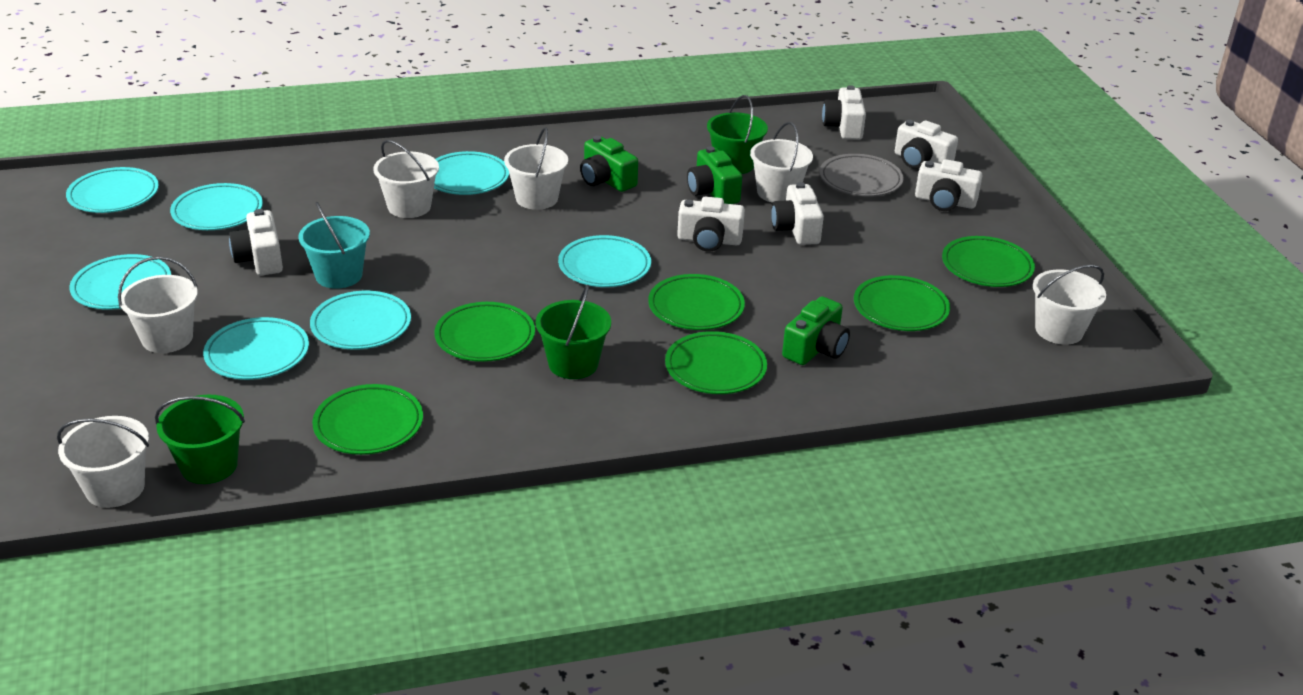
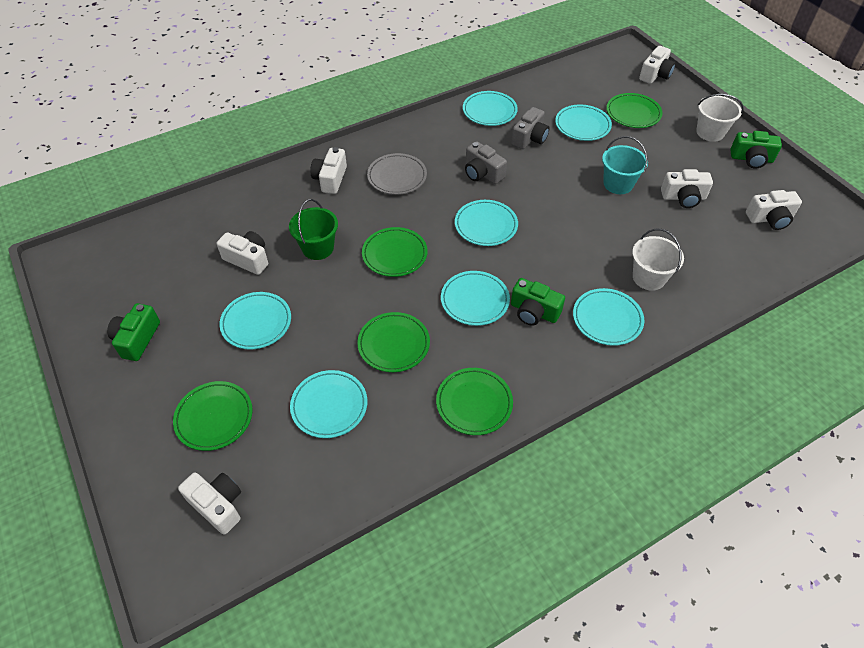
green bucket: [155,395,245,484] [536,285,611,379] [707,95,768,174] = 3 -> [289,199,338,260] = 1
green plate: [312,384,423,455] [434,302,535,362] [648,274,745,330] [665,331,767,394] [854,275,950,331] [942,236,1035,287] = 6 -> [173,381,253,451] [357,312,430,372] [362,227,428,277] [436,368,513,435] [606,93,663,128] = 5
grey camera: none = 0 -> [465,141,507,184] [511,107,549,149] = 2
white bucket: [57,416,149,508] [118,256,198,353] [373,140,439,218] [504,127,568,210] [750,122,813,203] [1033,265,1106,345] = 6 -> [632,228,684,291] [696,94,744,142] = 2

